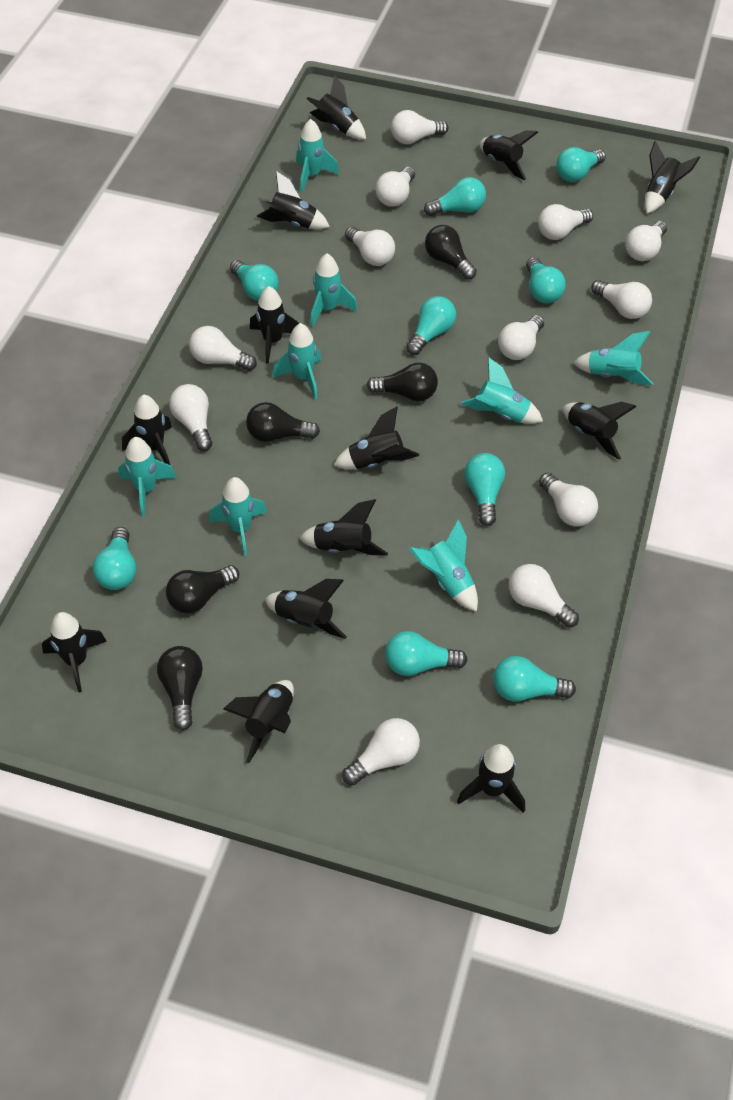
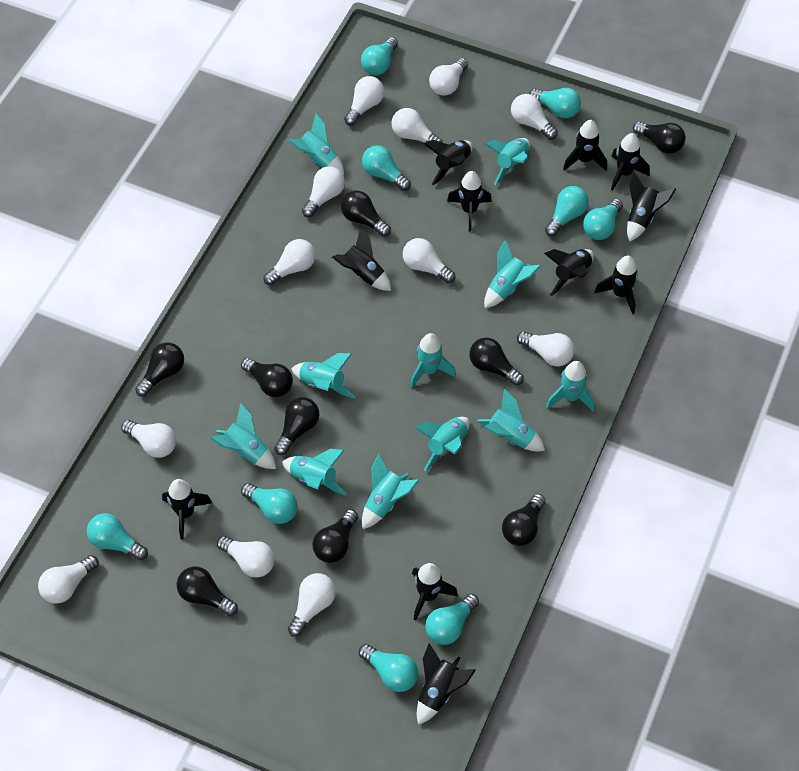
black light bulb: [157,646,203,731] [166,565,239,613] [246,402,320,442] [367,363,438,401] [425,225,477,280] = 5 -> [135,342,184,397] [177,567,238,616] [241,358,293,397] [274,397,319,455] [312,509,358,563] [341,190,391,237] [469,337,524,386] [502,494,546,546] [633,121,686,154] = 9
black rocket: [42,612,107,692] [122,394,172,465] [223,680,294,763] [250,286,299,364] [256,171,330,229] [265,579,347,639] [299,499,388,556] [307,76,366,139] [333,406,419,469] [457,744,525,813] [479,130,538,180] [563,402,636,460] [645,141,700,214] = 13 -> [162,479,212,539] [332,227,391,291] [412,563,458,620] [417,643,476,725] [424,140,473,185] [447,171,492,232] [544,249,594,296] [563,120,607,171] [594,256,638,315] [611,133,650,190] [627,172,676,242] = 11
turquoise rocket: [118,437,177,516] [209,477,267,557] [273,323,322,399] [296,119,339,193] [310,253,358,327] [409,519,478,612] [461,357,543,424] [573,331,654,385] = 8 -> [210,402,276,469] [282,449,347,496] [287,113,344,175] [292,353,355,398] [362,453,420,529] [410,333,456,388] [415,417,470,471] [477,389,545,451] [484,240,541,308] [485,138,530,185] [546,361,595,412] = 11

